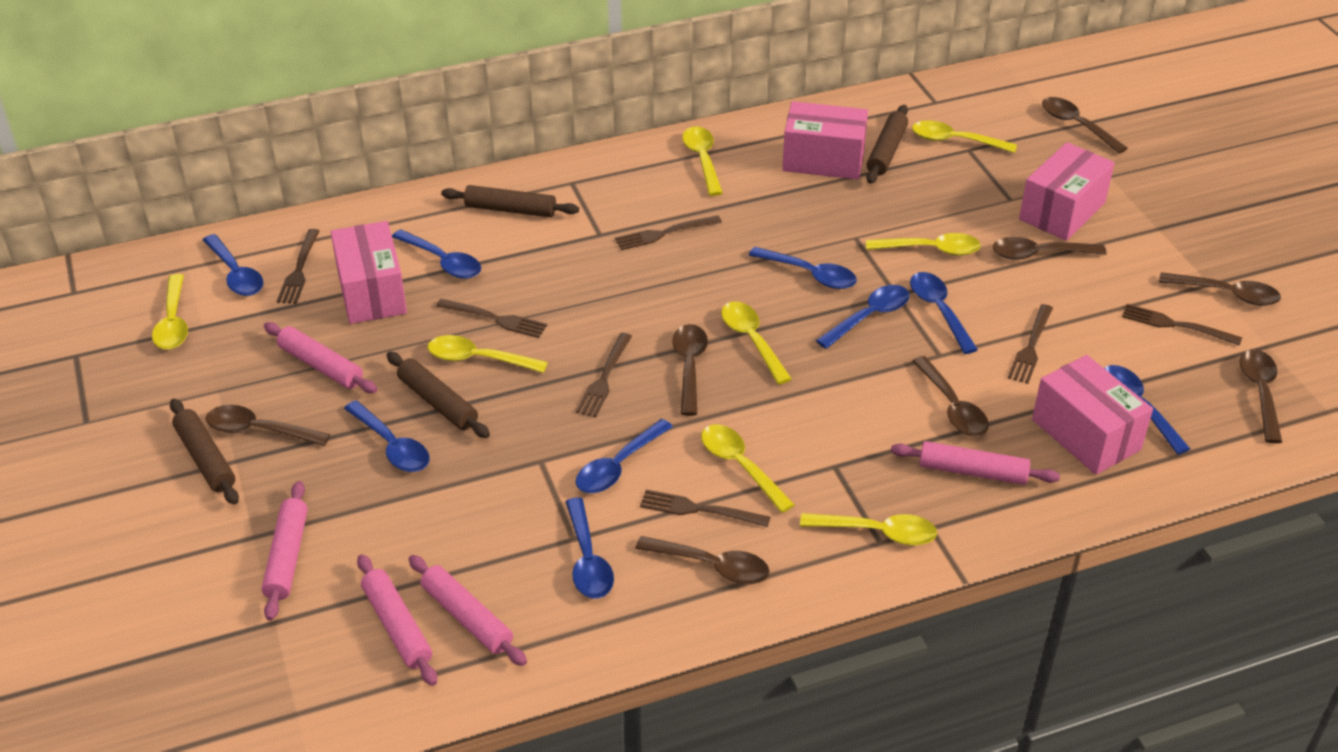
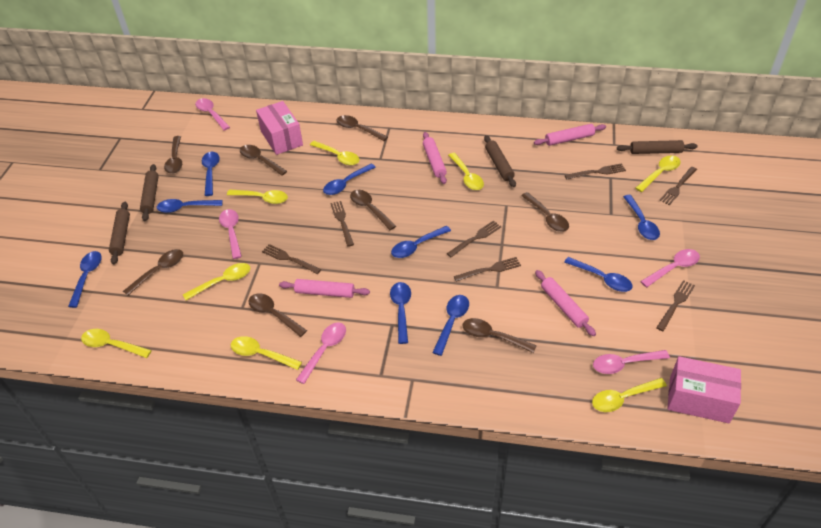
pink box: [331,221,407,324] [782,101,868,179] [1019,142,1115,241] [1032,355,1153,475] = 4 -> [256,101,303,155] [667,356,741,423] = 2
pink rolling pin: [262,481,308,621] [264,322,377,393] [357,554,437,686] [409,555,527,666] [891,441,1060,485] = 5 -> [279,279,370,298] [423,132,447,184] [534,124,606,146] [535,270,596,336] = 4
pink spoon: none = 0 -> [195,98,230,130] [219,209,242,259] [296,322,346,384] [593,350,670,374] [640,249,700,287] = 5

